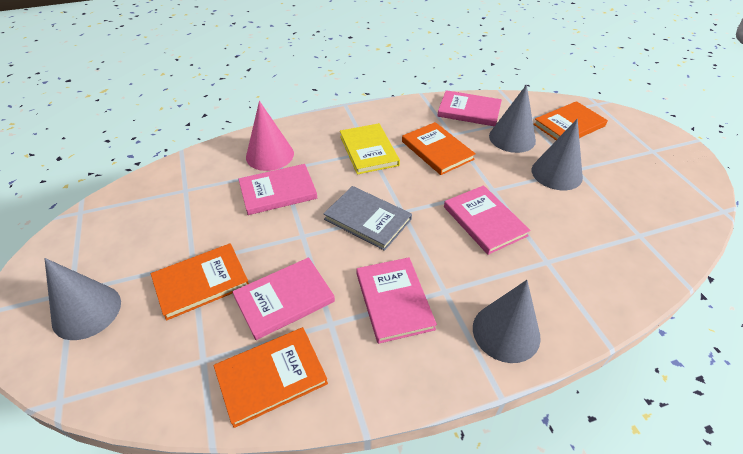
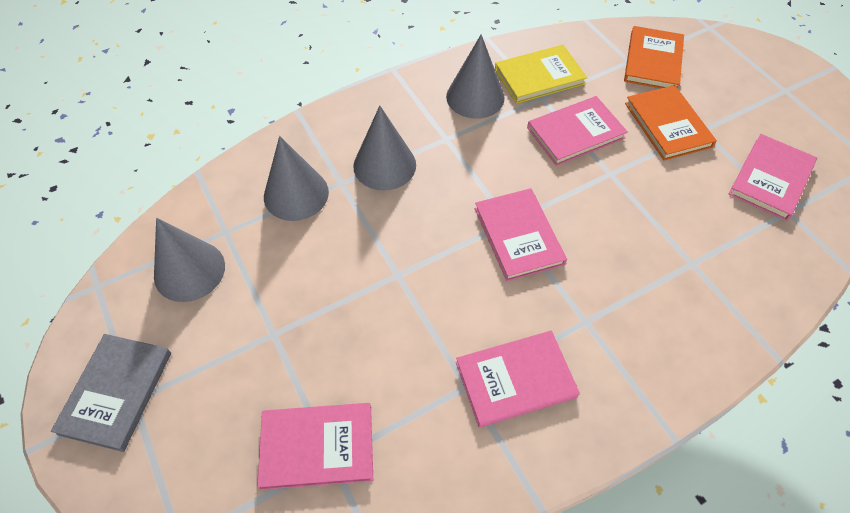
orange book: [151,243,249,321] [214,327,328,428] [402,122,476,175] [533,101,608,140] = 4 -> [624,26,684,88] [625,85,717,161] = 2
pink cone: [246,101,294,171] = 1 -> none = 0

